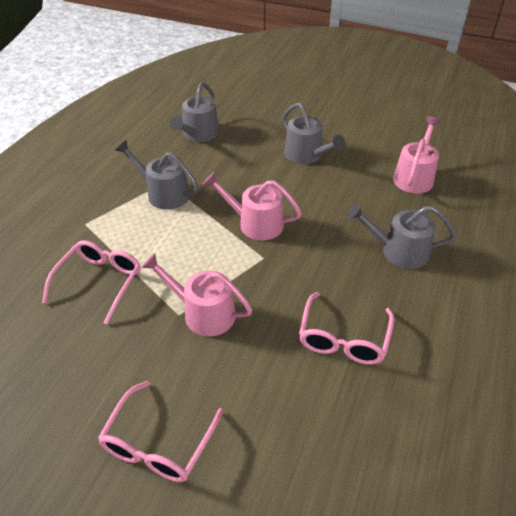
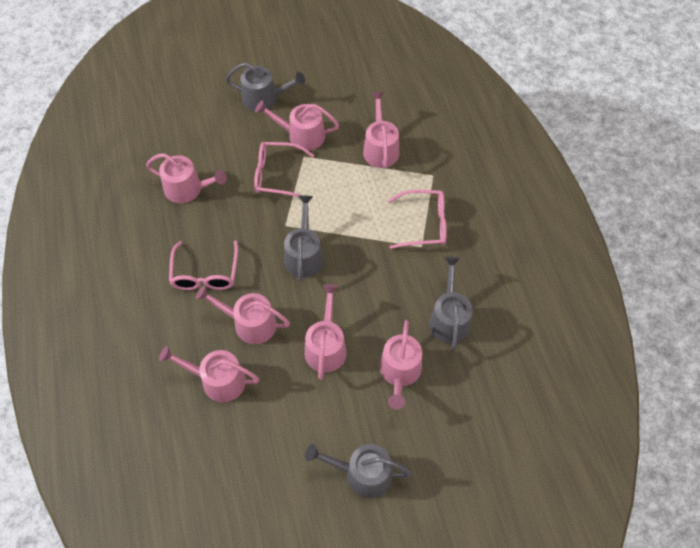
pink watering can: [142,253,252,336] [203,172,302,240] [393,116,441,194] = 3 -> [146,153,226,203] [159,346,259,402] [195,286,290,344] [255,100,339,151] [305,284,346,380] [363,92,399,168] [380,320,422,410] = 7

